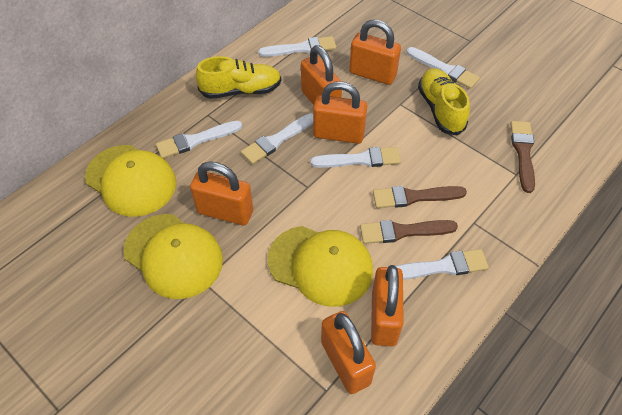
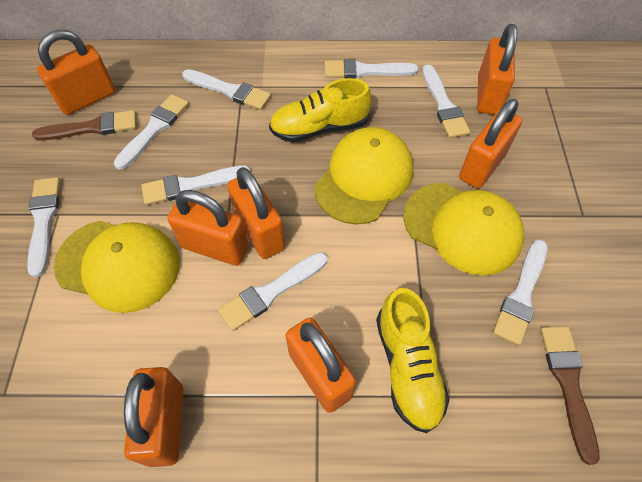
brown brush: [360,220,458,244] [373,186,467,208] [510,121,535,193] = 3 -> [32,110,136,141] [541,326,600,465] = 2
orange padlock: [190,161,253,225] [301,45,342,105] [313,81,367,144] [321,311,376,394] [349,19,401,85] [371,265,404,346] = 6 -> [37,29,115,115] [124,367,183,467] [167,190,249,266] [227,167,285,259] [285,318,356,413] [459,99,522,189] [477,24,517,115] = 7
white brush: [156,121,242,159] [241,113,313,164] [258,36,336,57] [311,147,401,168] [396,249,489,280] [407,47,480,89] = 6 -> [27,177,60,278] [114,94,189,170] [141,165,251,205] [182,69,271,110] [218,252,327,331] [325,59,418,79] [422,65,470,138] [493,239,548,345] = 8

